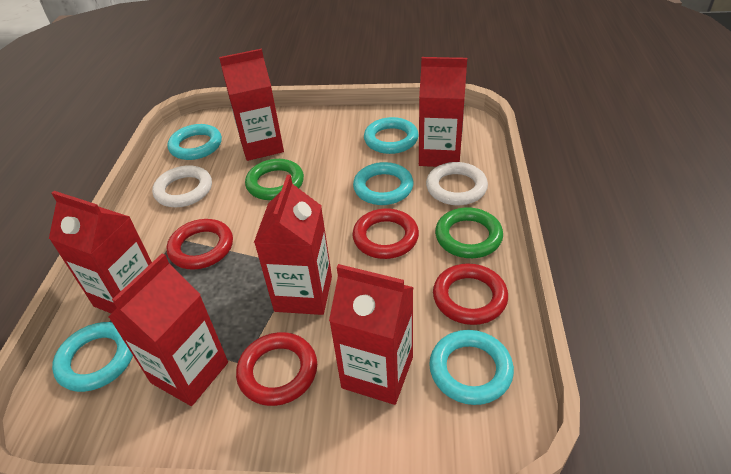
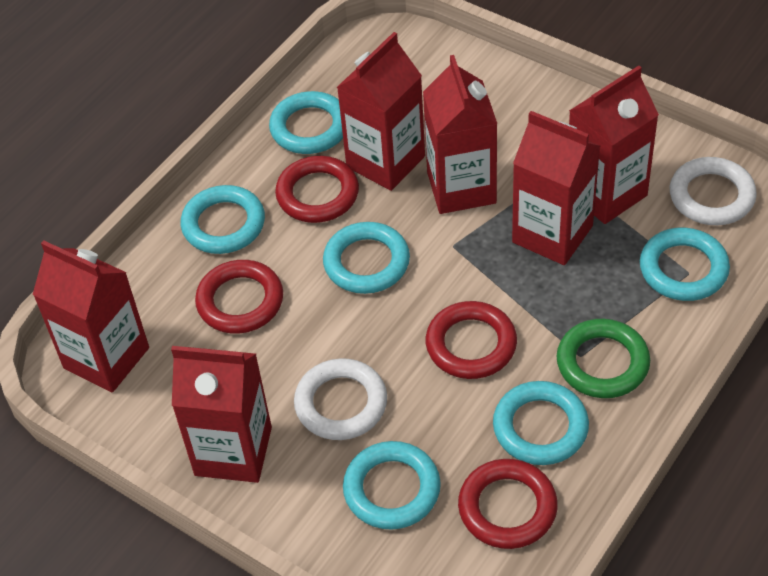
green ring: [245,159,304,200] [435,207,503,258] = 2 -> [557,319,650,398] = 1
turquoise ring: [52,322,133,392] [167,124,222,160] [353,162,413,205] [364,117,419,154] [429,330,514,405] = 5 -> [181,185,265,254] [269,91,343,154] [323,222,410,294] [343,441,441,529] [493,381,589,465] [640,228,730,301] = 6

